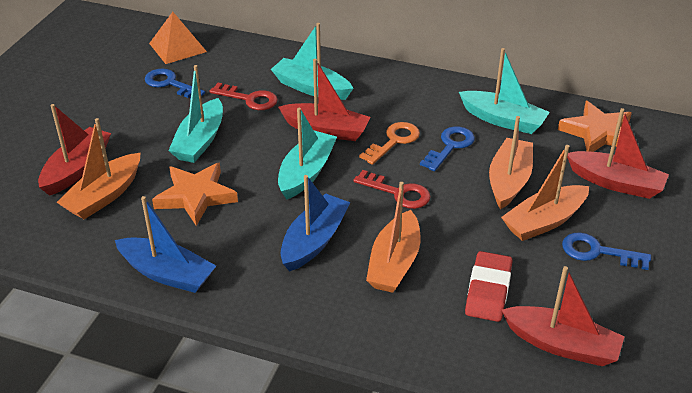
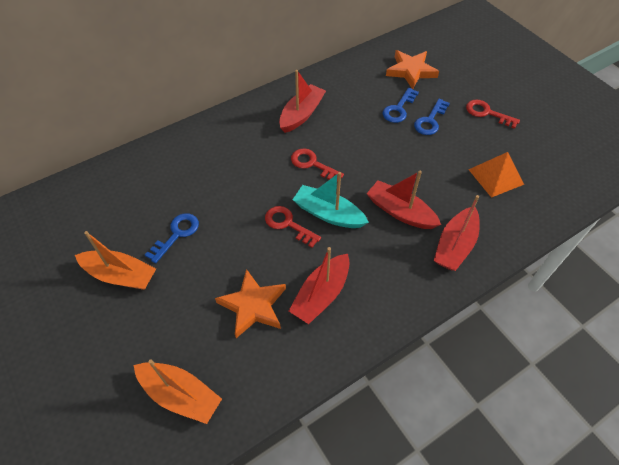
blue boat: [115,196,216,293] [281,175,351,271] = 2 -> none = 0
orange boat: [56,118,140,219] [366,182,420,293] [489,116,533,210] [501,145,589,241] = 4 -> [75,231,156,290] [134,359,222,424] = 2
orange key: [359,122,420,165] = 1 -> none = 0
red eraser: [465,251,512,322] = 1 -> none = 0
red key: [210,83,278,110] [354,170,430,209] = 2 -> [265,206,321,248] [291,148,344,180] [466,100,520,129] = 3
turquoise boat: [168,65,223,163] [271,23,354,100] [278,108,337,199] [459,48,550,134] = 4 -> [292,172,369,228] = 1

